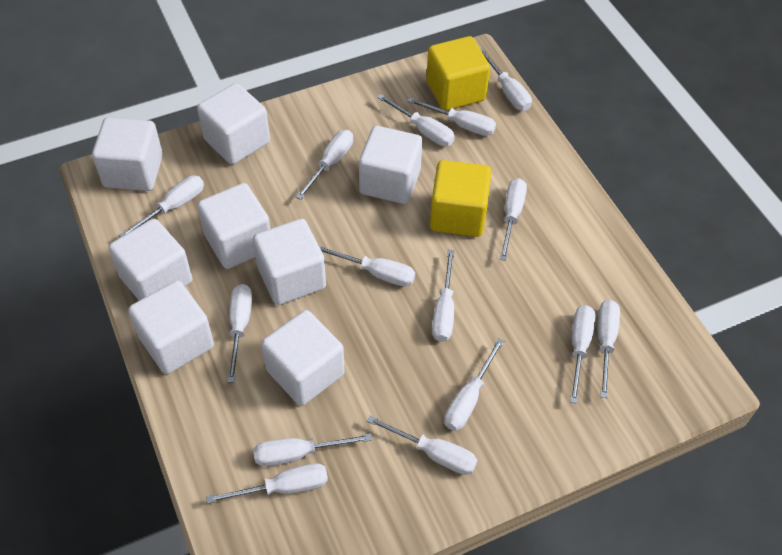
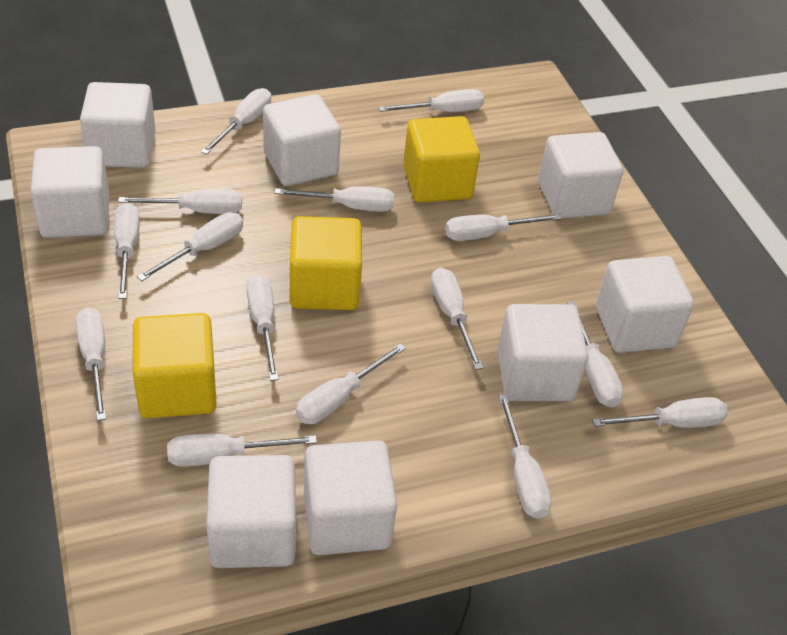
yellow cube: [426,36,490,110] [430,160,491,237] = 2 -> [133,313,217,418] [290,216,362,310] [403,116,480,203] = 3

